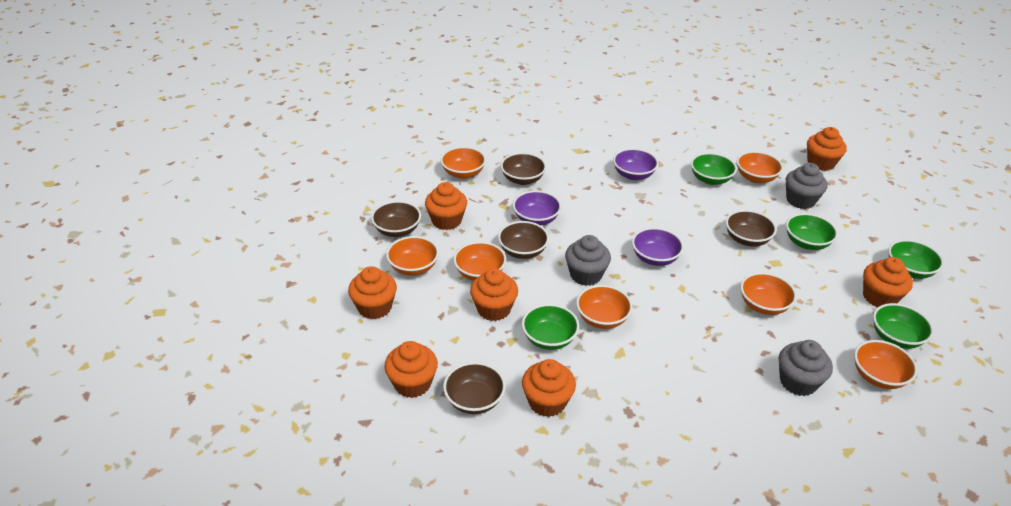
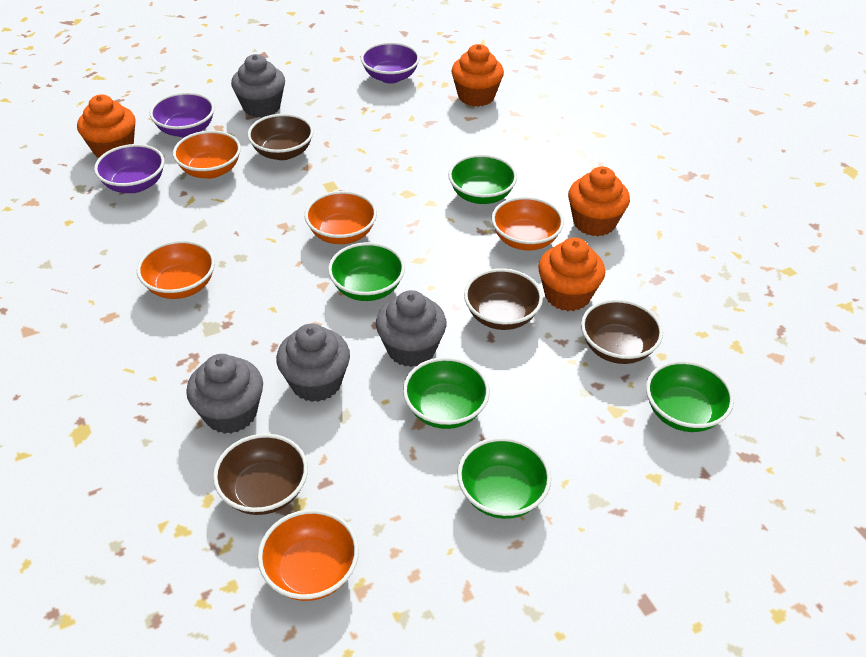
brown bowl: [371,201,421,237] [443,362,506,414] [498,221,549,259] [501,152,546,185] [726,210,777,247] = 5 -> [213,434,308,515] [248,113,314,160] [464,268,543,330] [581,299,663,364] = 4
grey cupcake: [565,235,611,286] [779,340,833,396] [786,163,828,209] = 3 -> [186,354,263,434] [231,54,285,118] [276,323,350,402] [376,290,447,367] = 4
orange bowl: [386,236,439,276] [440,147,486,179] [454,241,506,281] [576,285,632,329] [737,151,783,183] [740,272,797,315] [854,340,918,389] = 7 -> [137,240,215,299] [173,130,241,179] [258,509,359,601] [305,191,377,244] [491,197,564,250] = 5
orange cupcake: [348,266,397,319] [384,341,438,398] [425,182,467,230] [470,268,518,321] [522,359,576,417] [807,127,847,171] [863,257,913,307] = 7 -> [77,95,135,158] [451,44,504,107] [538,238,605,311] [568,167,630,236] = 4

